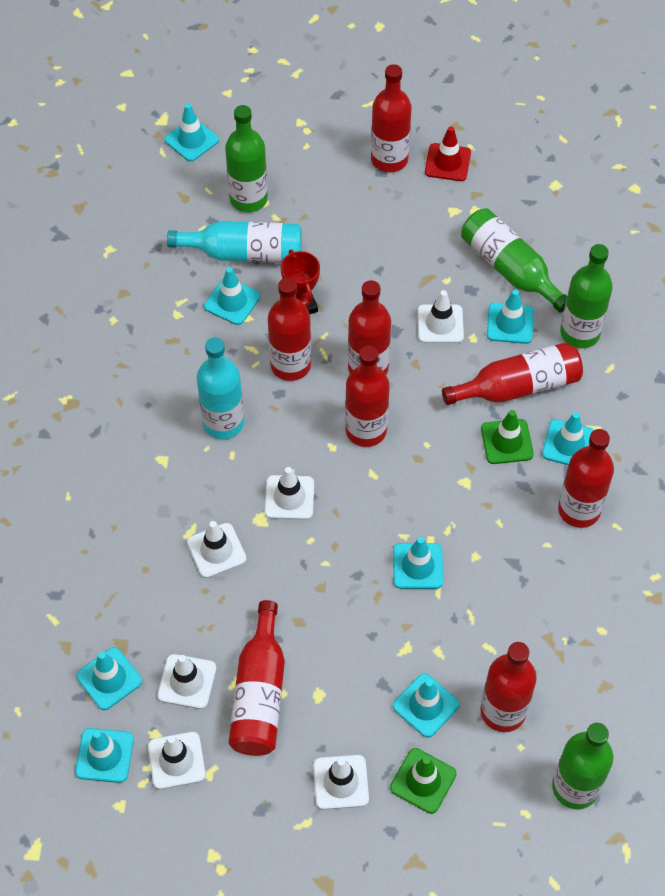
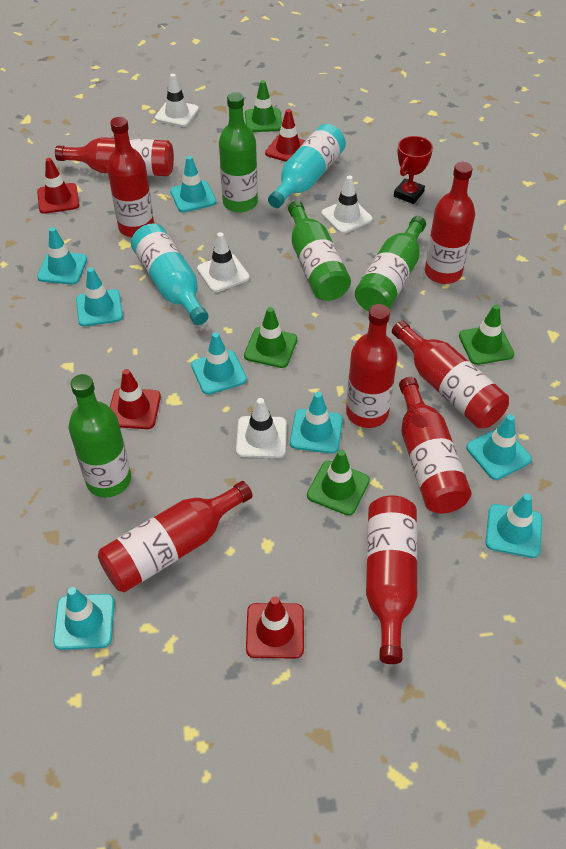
green traffic cone: [390,748,456,814] [481,410,534,464] = 2 -> [244,307,297,368] [245,80,282,132] [307,450,370,515] [459,305,514,365] = 4
red traffic cone: [425,126,471,181] = 1 -> [37,158,79,214] [110,369,161,429] [246,596,304,658] [265,109,306,162] = 4
white traffic cone: [148,732,206,789] [157,654,216,709] [187,521,247,578] [265,467,314,520] [313,755,369,810] [417,290,464,343] = 6 -> [155,74,199,127] [197,232,250,292] [236,398,287,458] [321,175,373,234] = 4

